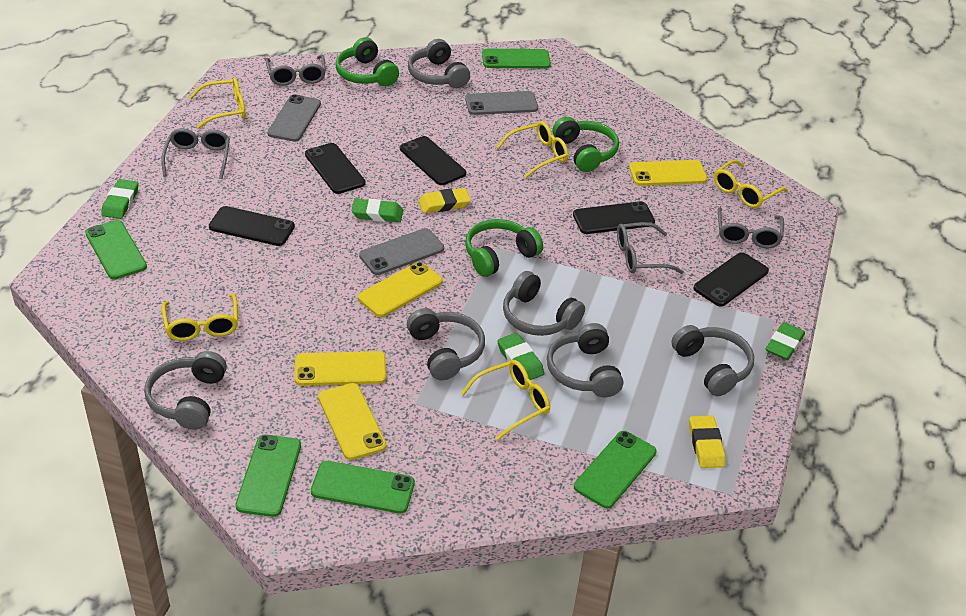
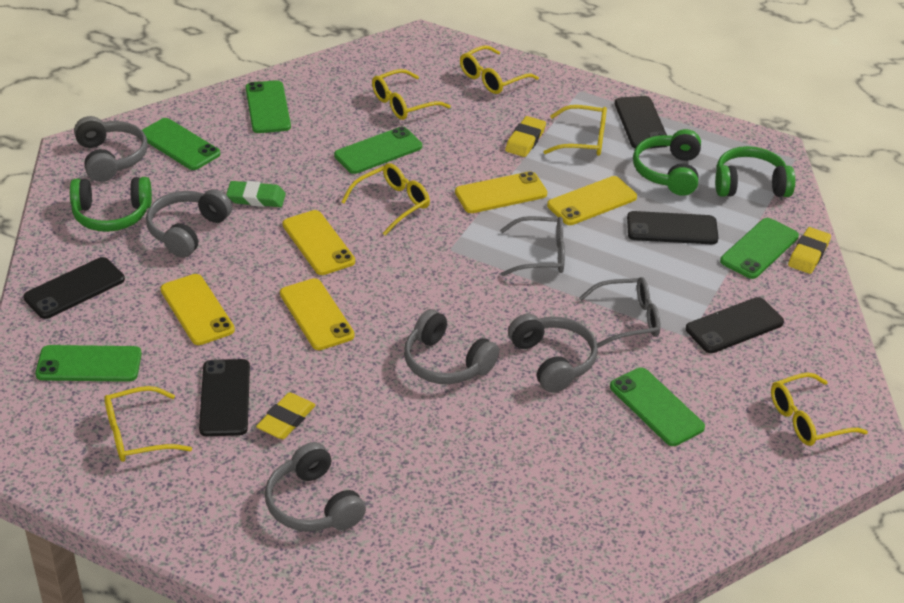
green eraser: [101,179,139,219] [351,199,403,222] [497,333,544,380] [766,322,805,360] = 4 -> [226,181,286,207] = 1
green phone: [85,220,147,279] [235,434,301,517] [311,461,415,513] [482,49,551,68] [574,431,657,508] = 5 -> [35,345,142,382] [142,118,220,170] [246,80,291,133] [334,127,422,174] [610,368,705,446] [720,218,799,279] = 6
grey glasses: [161,128,230,179] [265,54,326,86] [617,222,684,274] [718,207,784,248] = 4 -> [500,216,565,276] [579,277,661,348] = 2
grey headphones: [144,351,227,430] [407,308,485,380] [408,39,470,88] [503,271,585,336] [547,323,623,397] [671,325,754,396] = 6 -> [74,116,148,182] [146,189,232,258] [265,442,366,532] [404,309,499,384] [508,313,598,393] = 5
grey phone: [267,94,321,142] [359,228,444,275] [465,91,538,115] = 3 -> none = 0
yellow eraser: [419,188,471,213] [689,415,725,468] = 2 -> [256,392,316,439] [505,116,546,157] [788,227,831,274] = 3
yellow glasses: [162,294,238,341] [189,78,245,129] [461,360,550,440] [497,121,568,178] [714,160,788,208] = 5 -> [104,386,192,462] [341,163,430,235] [372,69,451,120] [460,45,539,94] [544,105,607,156] [771,373,868,446] = 6
yellow phone: [295,351,386,386] [318,383,386,460] [358,262,442,317] [629,160,707,186] = 4 -> [160,274,235,345] [280,278,355,350] [283,210,355,275] [455,171,547,213] [547,176,637,225] = 5

